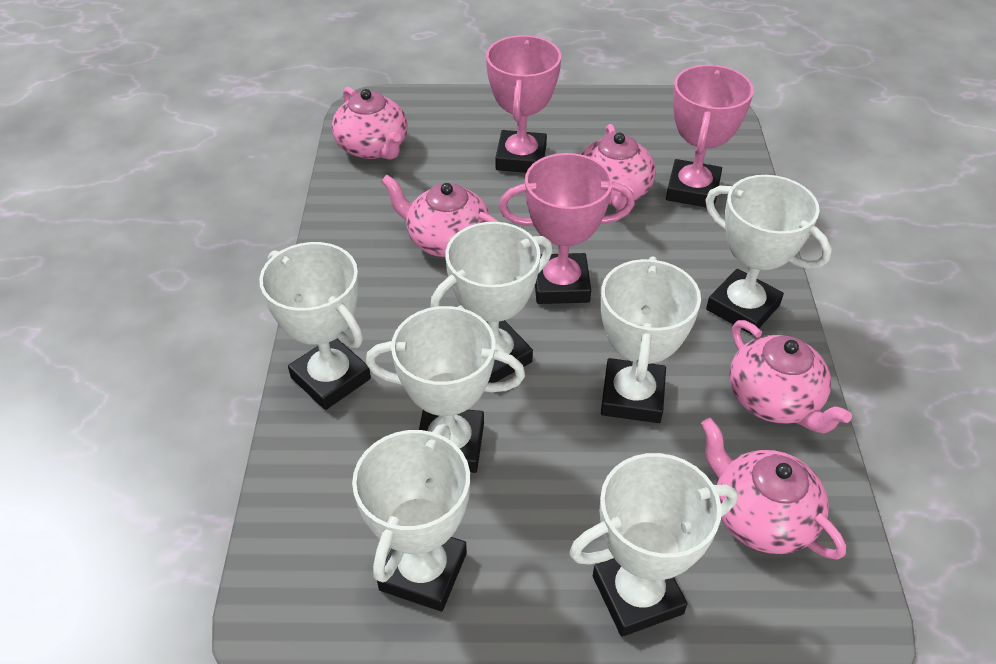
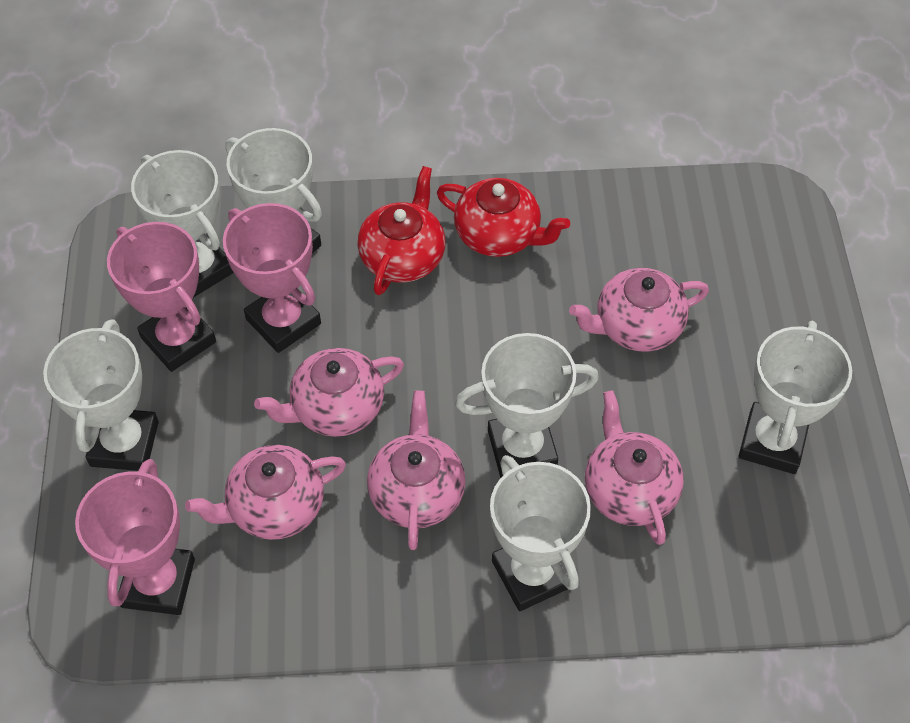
red teapot: none = 0 -> [357,166,445,295] [437,178,570,257] = 2
white trophy: [259,242,371,410] [352,424,470,611] [366,306,525,473] [430,222,552,383] [569,453,738,637] [601,256,701,423] [705,175,832,335] = 7 -> [43,319,159,471] [131,150,234,298] [225,128,322,253] [455,333,599,478] [490,455,591,611] [739,321,852,474] = 6

